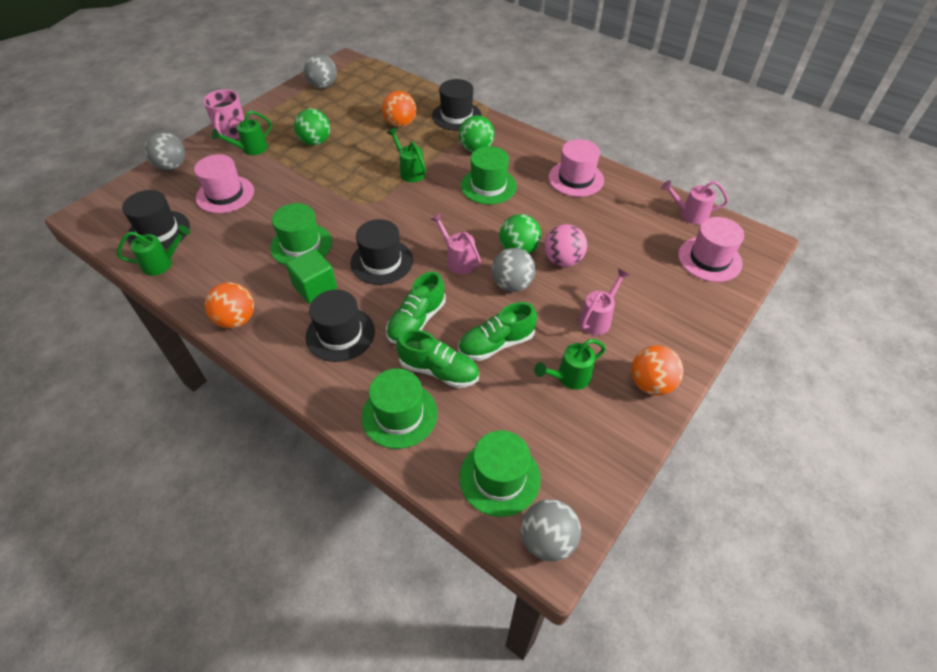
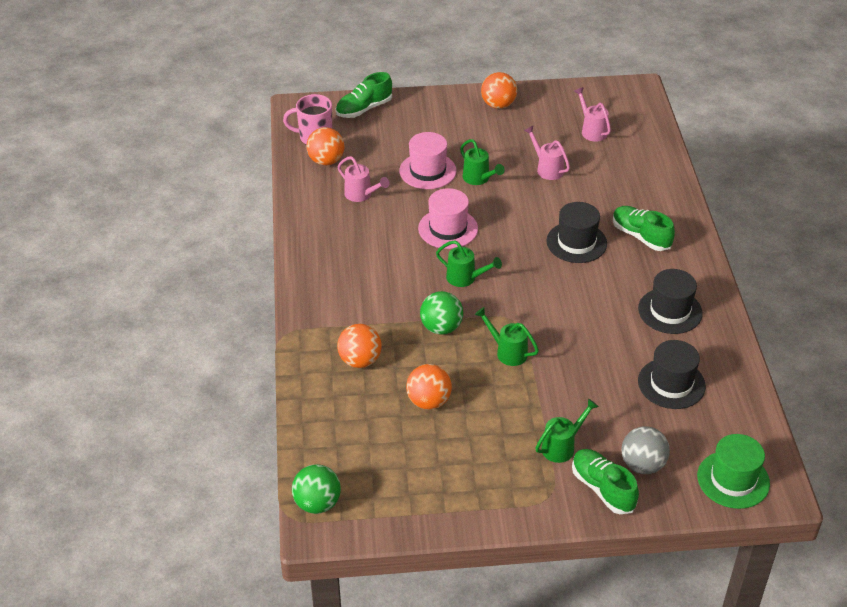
black hat: [122,190,190,250] [306,290,375,362] [350,219,413,285] [432,79,482,131] = 4 -> [546,202,607,263] [638,269,703,334] [638,340,706,409] = 3
green ball: [294,108,330,146] [459,115,495,152] [499,214,541,254] = 3 -> [292,464,341,514] [420,291,463,335] = 2
green cube: [286,249,337,304] = 1 -> none = 0
green hat: [270,203,332,265] [361,369,437,449] [459,430,541,517] [461,146,517,205] = 4 -> [697,434,770,509] = 1
grey ball: [144,132,185,170] [304,54,336,89] [492,248,536,292] [521,499,581,561] = 4 -> [621,426,670,474] = 1
orange ball: [205,282,254,328] [382,91,416,127] [631,345,683,395] = 3 -> [307,127,344,166] [337,324,382,368] [406,364,452,410] [481,72,517,109] = 4
pink ball: [544,224,587,267] = 1 -> none = 0
pink hat: [194,154,254,213] [549,139,604,197] [678,217,744,282] = 3 -> [399,132,457,189] [418,188,478,249] = 2

